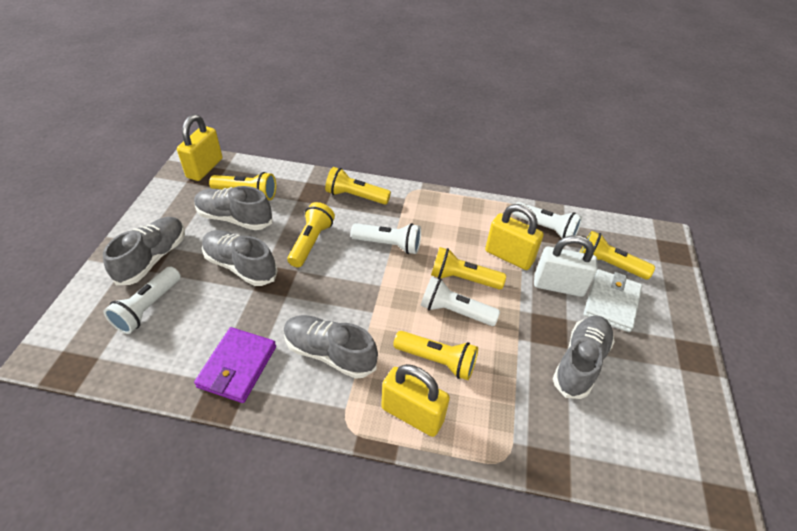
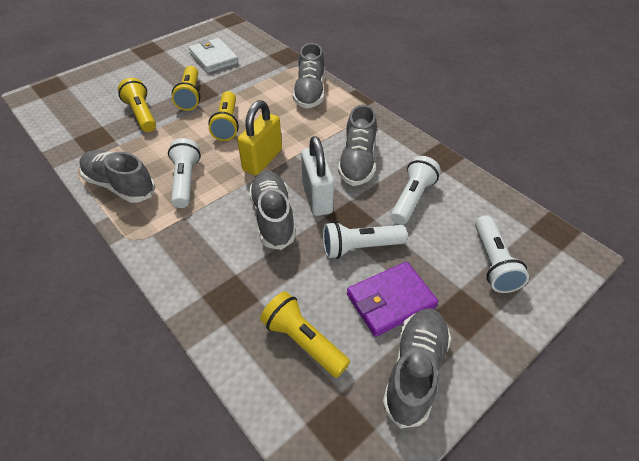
yellow flashlight: [209,172,276,200] [287,202,335,267] [325,167,391,205] [393,331,478,380] [431,247,506,290] [580,231,655,280] = 6 -> [118,78,156,132] [172,66,200,111] [208,91,239,141] [260,291,350,378] = 4
yellow padlock: [177,114,222,181] [381,364,450,437] [485,204,544,270] = 3 -> [237,100,282,176] = 1

